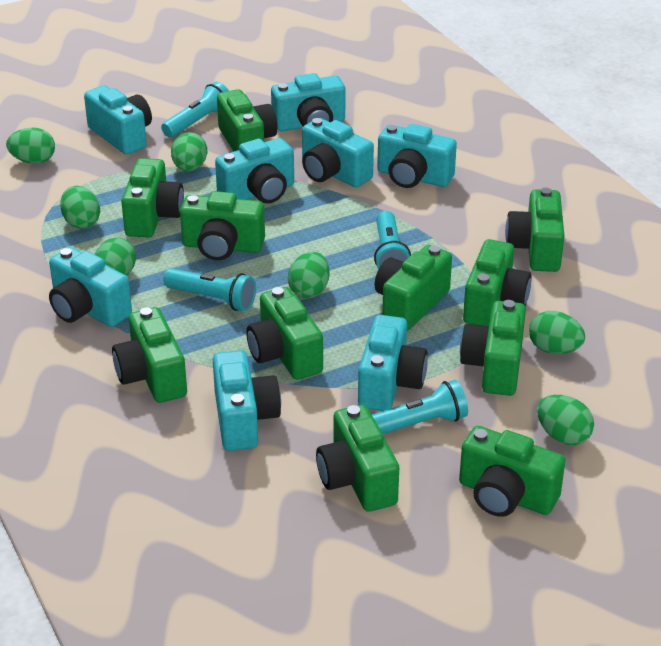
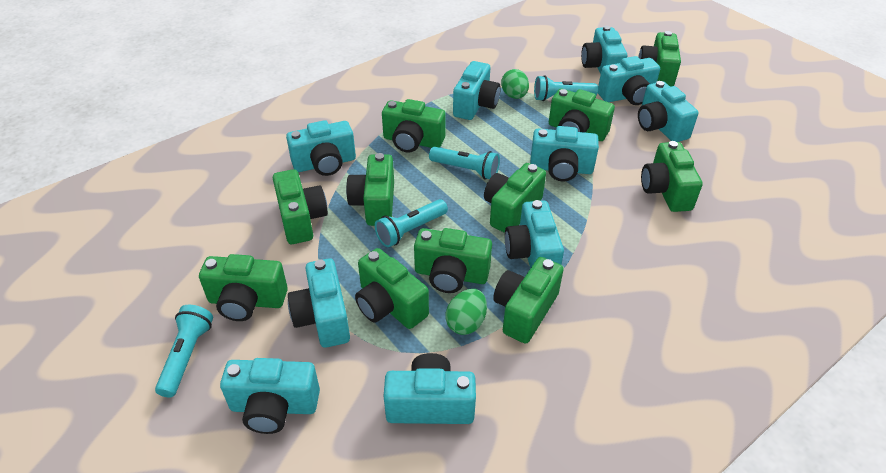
green egg: [6,127,55,164] [60,186,100,229] [95,238,136,275] [171,132,207,171] [288,252,330,298] [529,311,585,354] [537,395,594,445] = 7 -> [446,289,487,335] [501,69,529,99] = 2
turquoise camera: [49,247,132,327] [84,85,152,155] [213,350,281,451] [215,138,294,204] [271,73,346,131] [302,118,374,187] [358,315,428,411] [377,124,457,188] = 8 -> [220,358,320,434] [286,120,356,176] [288,258,350,348] [384,353,476,424] [453,61,501,120] [505,200,564,269] [530,126,599,181] [581,26,627,74] [598,56,660,105] [638,81,698,142] = 10

